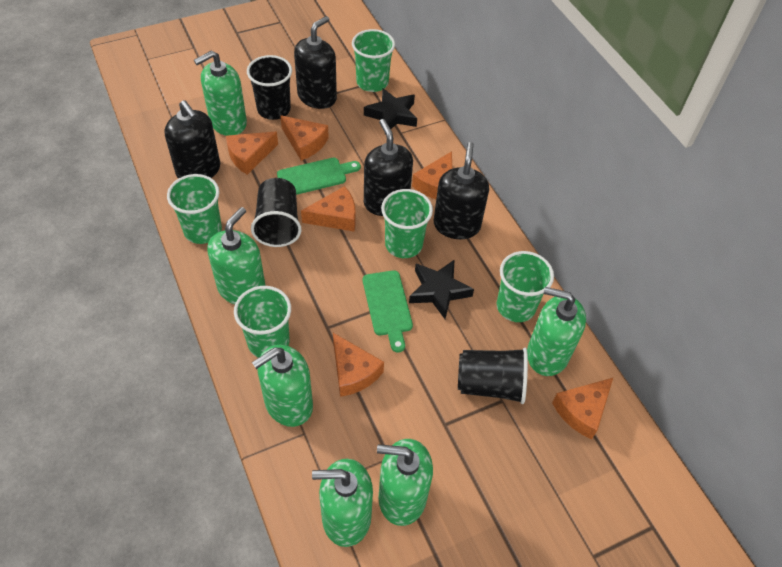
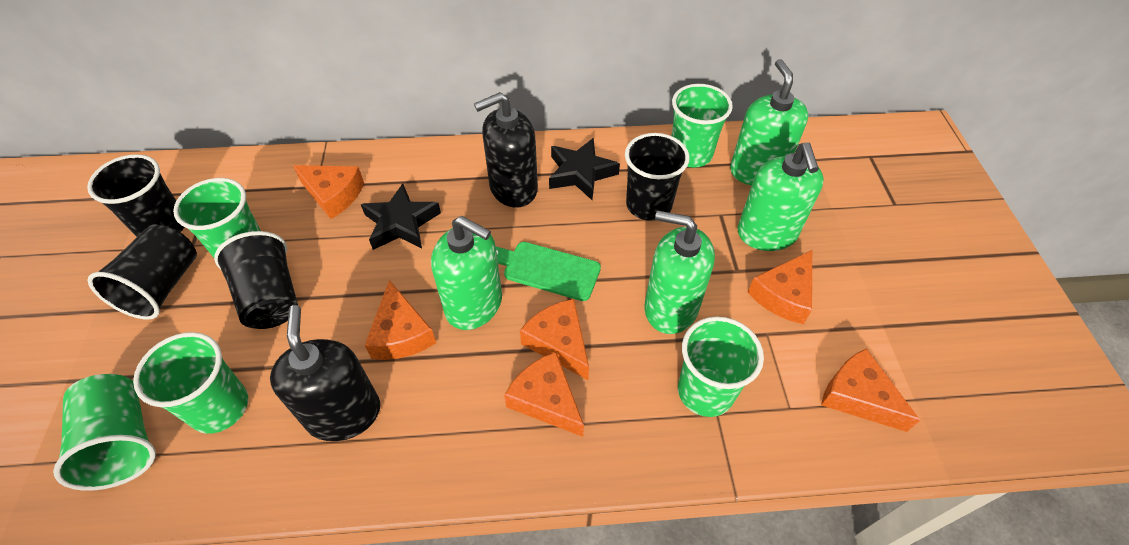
black cup: [247,55,292,120] [251,178,302,247] [458,348,528,404] = 3 -> [87,154,184,237] [87,225,197,320] [214,231,298,329] [625,133,690,221] = 4
black soap dispenser: [165,100,220,179] [294,16,337,109] [364,119,413,216] [434,142,489,239] = 4 -> [270,305,380,441] [474,92,538,207] = 2
green cutting board: [277,158,361,195] [363,270,413,352] = 2 -> [496,242,601,301] = 1
green soap dispenser: [194,50,247,136] [207,207,266,304] [252,345,313,427] [312,459,373,547] [377,439,433,526] [527,287,586,376] = 6 -> [431,216,502,330] [644,210,715,334] [730,59,808,186] [738,142,824,251] = 4

